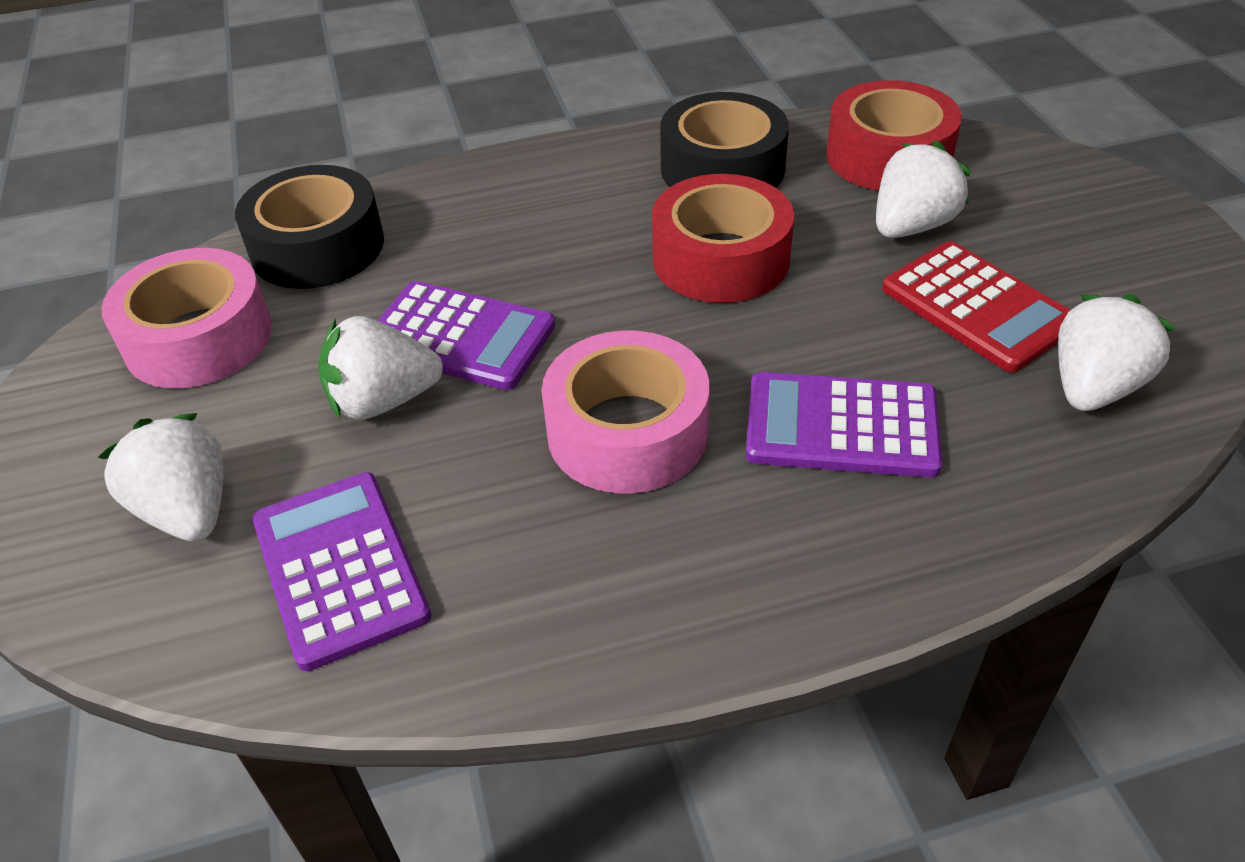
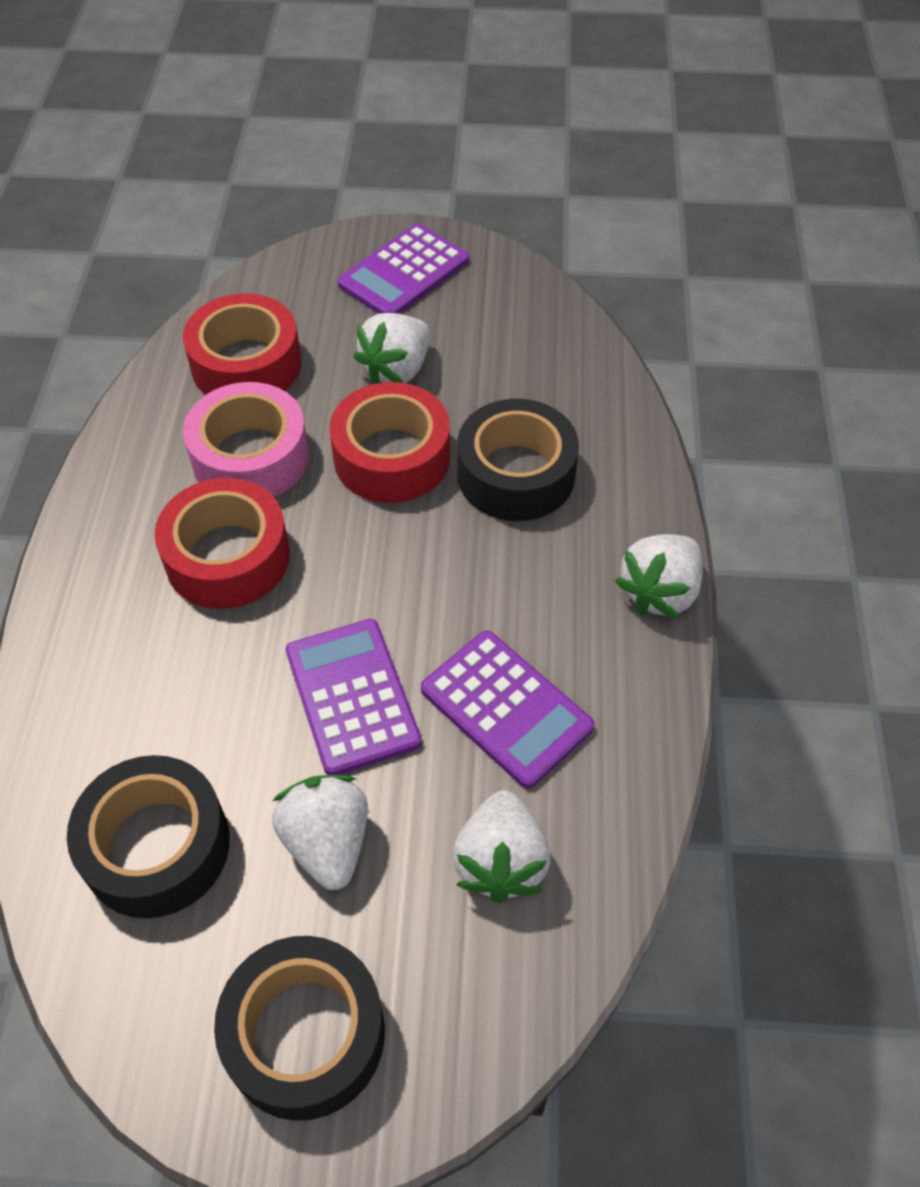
black tape: [235,165,384,289] [660,92,789,188] = 2 -> [67,755,230,918] [214,936,385,1121] [457,399,579,521] = 3
pink tape: [101,248,272,388] [542,331,710,494] = 2 -> [183,382,309,497] = 1
red calculator: [882,241,1070,372] = 1 -> none = 0
red tape: [652,174,794,303] [826,80,962,190] = 2 -> [155,478,290,609] [183,293,301,395] [329,382,450,503] = 3

